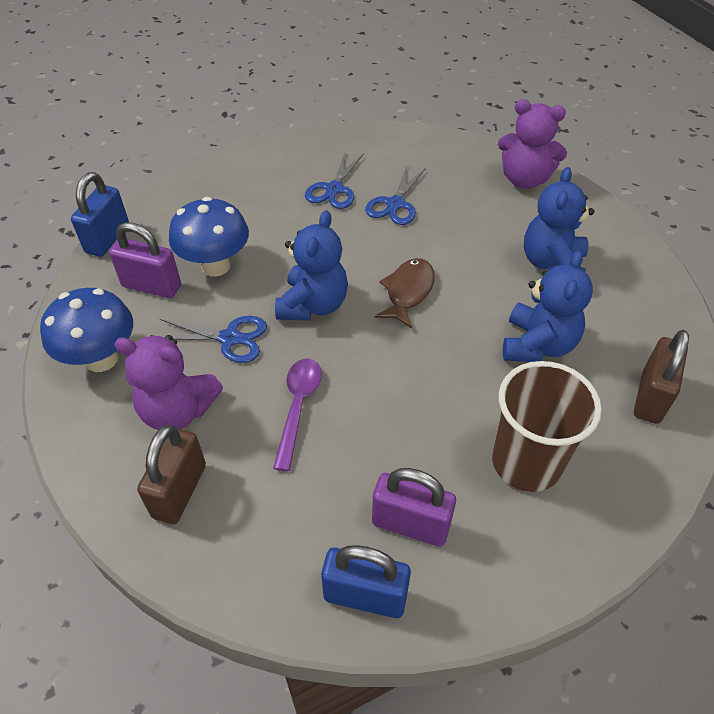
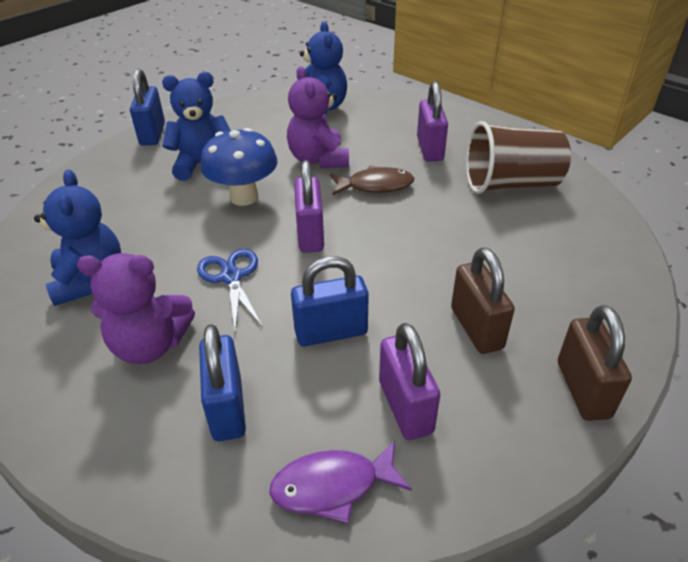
blue mushroom: [40,288,133,372] [169,197,249,277] = 2 -> [200,128,278,206] = 1
blue padlock: [71,172,129,257] [321,545,411,618] = 2 -> [130,69,165,146] [199,324,246,441] [291,256,369,346] = 3
blue scissors: [160,316,267,363] [305,151,364,209] [365,166,426,225] = 3 -> [197,249,263,331] = 1
purple fish: none = 0 -> [269,440,412,524] = 1
purple padlock: [109,222,181,298] [372,468,456,547] = 2 -> [294,160,324,253] [379,323,440,440] [417,81,448,161] = 3
purple spoon: [273,359,322,471] = 1 -> none = 0

